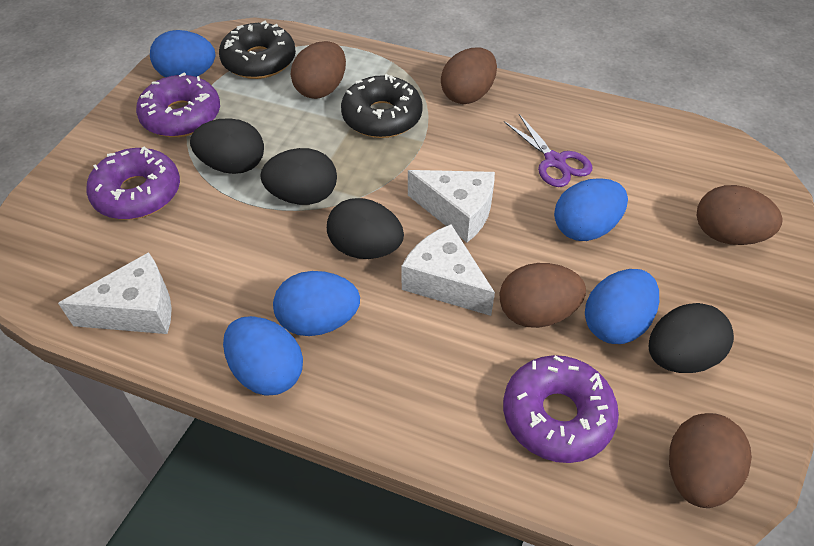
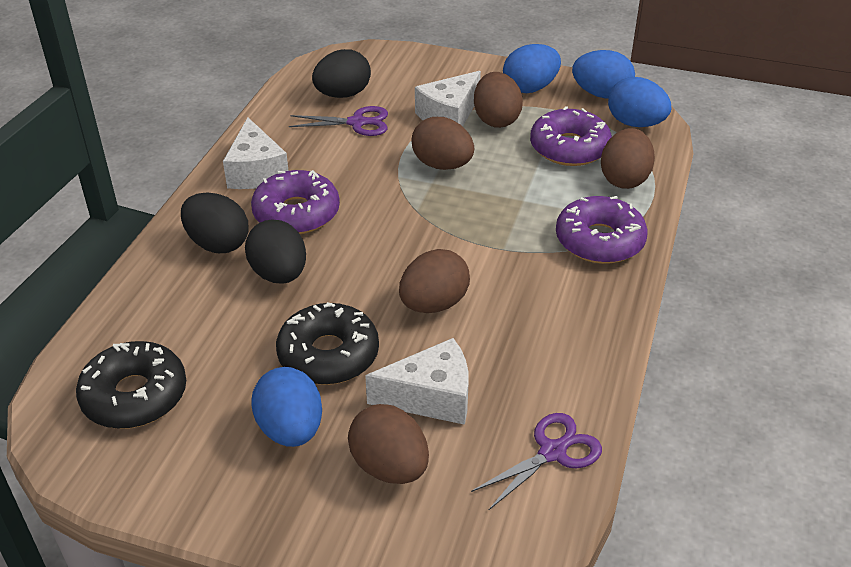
black egg: [190,118,264,174] [260,148,337,205] [327,198,404,259] [649,303,734,373] = 4 -> [181,192,249,253] [245,220,306,284] [312,49,371,98] = 3
blue egg: [150,30,215,77] [223,316,303,395] [273,271,360,336] [554,178,628,241] [585,269,659,344] = 5 -> [251,367,322,447] [503,44,561,93] [572,50,635,99] [608,77,672,127] = 4
purple scissors: [504,114,592,187] = 1 -> [289,106,388,136] [471,413,602,511] = 2

